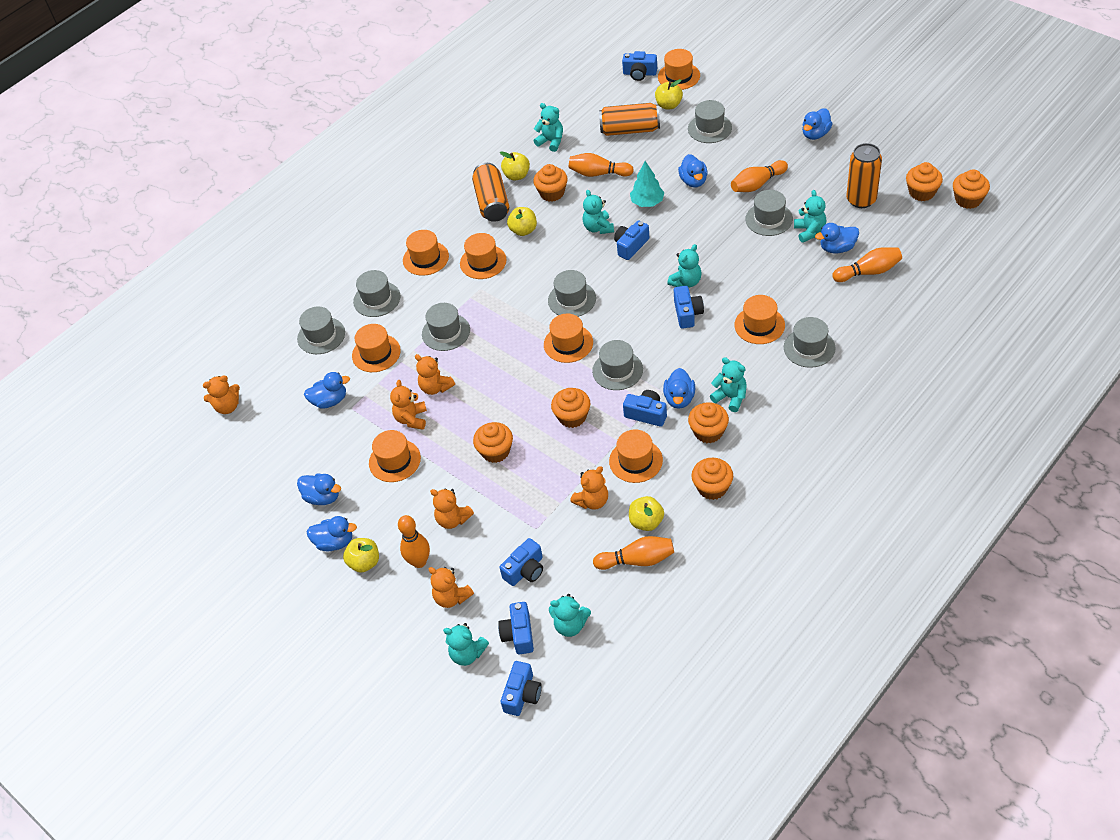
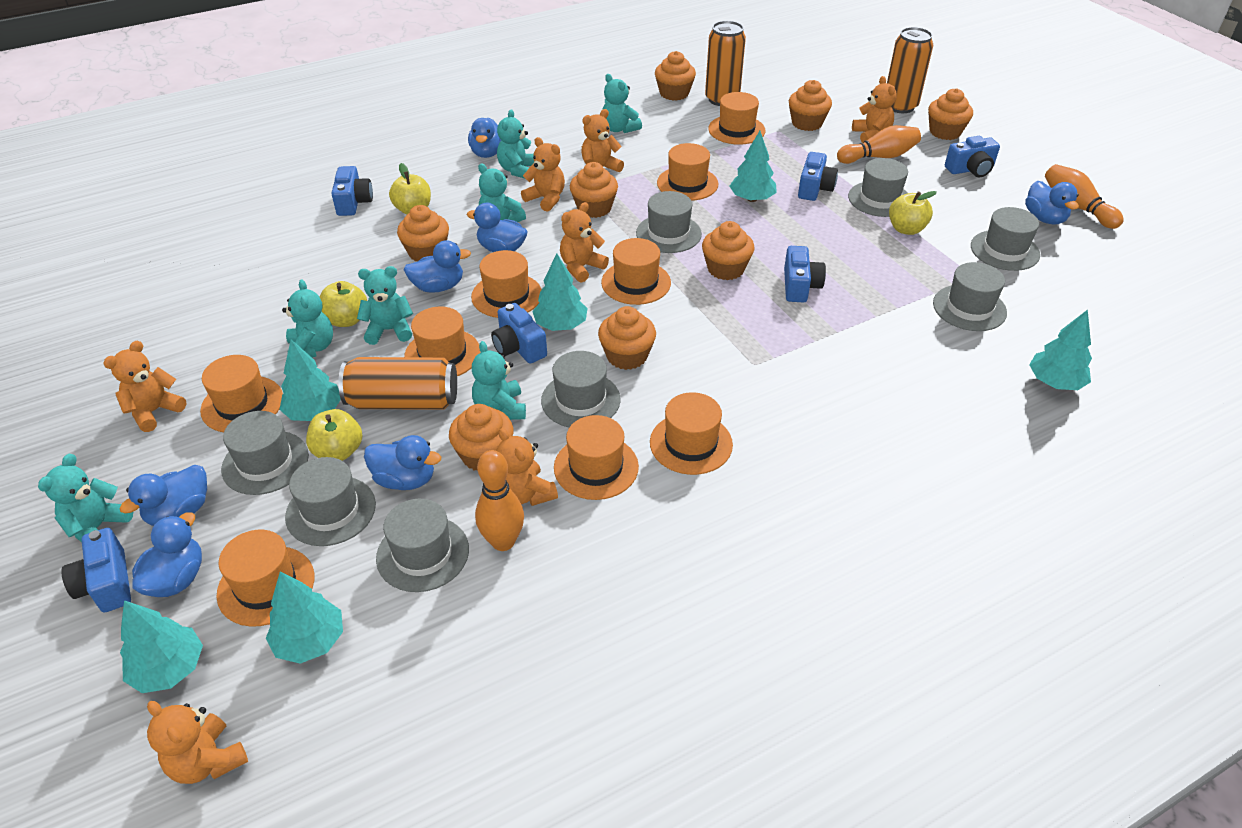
blue camera: [498,602,534,655] [500,538,543,586] [501,661,542,716] [614,220,649,260] [622,51,657,81] [623,390,667,427] [674,286,704,329] = 7 -> [61,528,131,613] [331,166,373,216] [491,303,547,364] [784,246,826,302] [798,152,838,201] [945,136,1000,177] = 6
orange bowling pin: [398,515,430,568] [569,153,634,177] [593,536,674,570] [731,160,788,192] [832,247,902,282] = 5 -> [475,450,524,551] [837,125,921,164] [1045,164,1124,229] = 3
orange cupcake: [473,422,513,463] [533,164,568,202] [551,388,590,428] [688,402,729,443] [691,458,733,500] [906,162,943,201] [953,169,990,209] = 7 -> [397,205,449,261] [449,404,514,471] [570,162,618,218] [598,306,656,370] [655,51,696,101] [702,221,754,280] [789,80,832,131] [928,88,973,140] = 8
orange hat: [352,324,401,372] [369,430,421,482] [403,230,449,276] [460,233,506,279] [544,314,593,363] [609,429,663,483] [658,49,700,90] [734,295,785,344] = 8 -> [200,355,283,432] [216,530,314,627] [404,306,480,376] [471,250,542,318] [554,415,639,500] [601,238,671,305] [650,392,733,475] [657,143,718,201] [708,92,766,145] = 9
orange teddy bear: [203,375,240,414] [390,380,427,430] [415,354,455,395] [429,567,474,608] [430,488,474,529] [570,466,608,510] = 6 -> [103,341,186,432] [147,701,248,784] [496,428,558,506] [521,137,565,212] [560,202,609,283] [581,109,624,172] [852,76,897,143] = 7
turquoise tree: [630,161,664,207] = 1 -> [120,600,203,693] [266,571,343,664] [279,340,341,421] [532,253,588,331] [729,131,777,202] [1029,310,1092,390] = 6
yellow apple: [343,538,379,573] [500,151,530,180] [507,207,537,236] [629,496,664,531] [655,79,683,109] = 5 -> [306,409,362,461] [320,281,367,327] [389,163,431,214] [889,191,937,235] = 4

